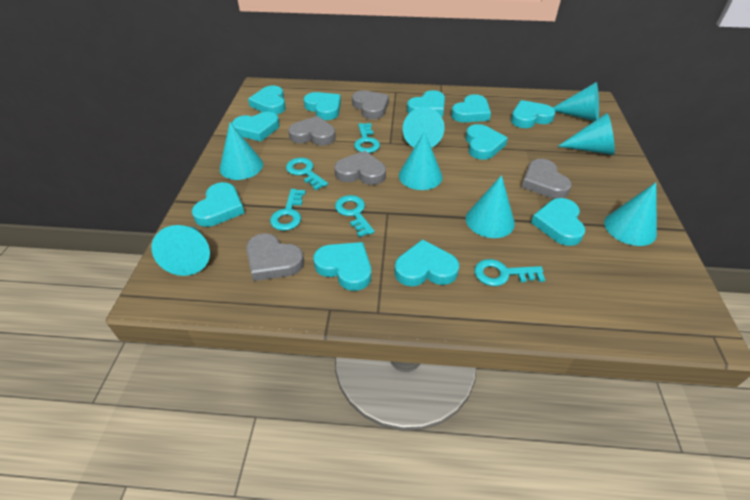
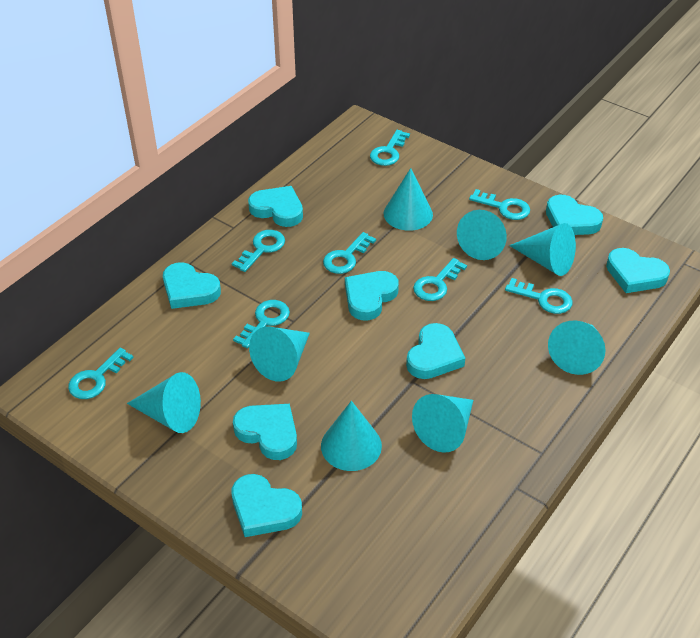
grey heart: [246,233,304,281] [288,116,336,146] [334,151,386,185] [352,90,389,119] [521,159,572,199] = 5 -> none = 0
turquoise heart: [192,182,245,227] [232,112,279,141] [248,86,286,114] [304,92,341,120] [313,242,371,291] [394,239,459,286] [407,90,445,117] [451,94,491,122] [465,124,508,160] [511,100,555,128] [531,198,585,246] = 11 -> [163,262,221,309] [232,474,302,537] [233,404,297,460] [248,186,303,227] [345,271,399,320] [406,323,465,379] [546,195,603,235] [606,248,670,293] = 8
turquoise key: [270,189,306,231] [286,158,328,190] [335,195,375,237] [354,123,380,153] [474,259,545,286] = 5 -> [68,347,134,399] [232,230,285,272] [233,300,290,348] [323,232,376,274] [370,130,410,166] [413,258,467,301] [469,189,530,220] [505,278,573,314] = 8

